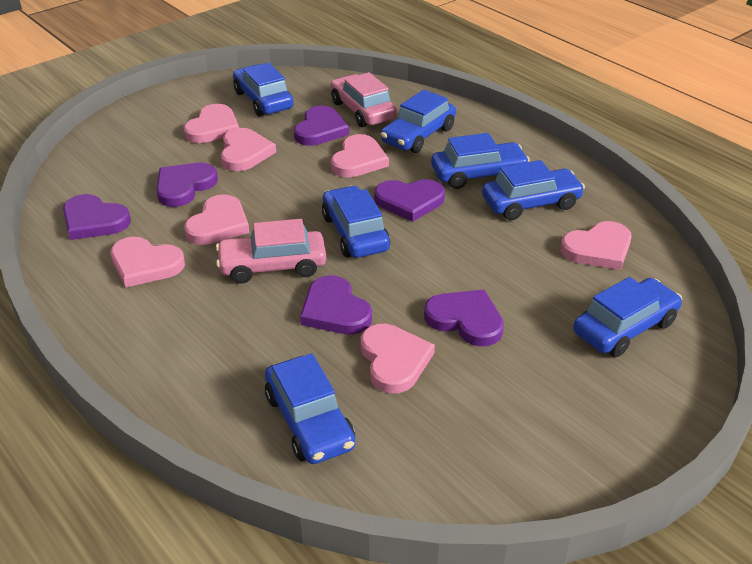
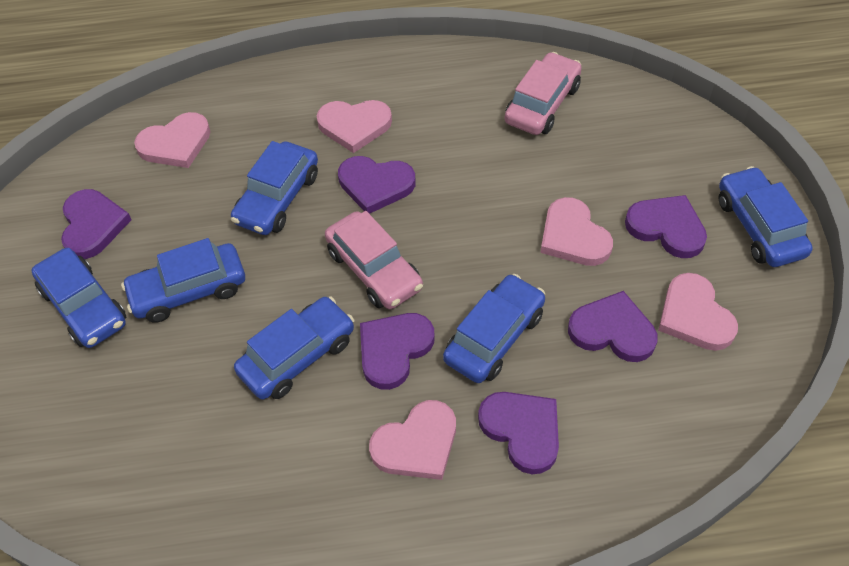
blue car: [233,63,294,116] [265,353,355,464] [322,185,390,258] [381,90,456,153] [431,133,530,189] [482,160,585,220] [573,277,682,357] = 7 -> [31,248,126,348] [121,238,245,323] [231,141,318,235] [234,296,354,400] [443,274,545,383] [719,166,813,267] = 6
pink heart: [110,237,185,288] [184,104,239,143] [184,194,250,245] [220,128,276,171] [331,134,389,177] [361,324,435,393] [560,221,632,270] = 7 -> [134,112,210,168] [317,100,392,153] [369,400,456,480] [541,197,613,266] [658,273,738,351] = 5

